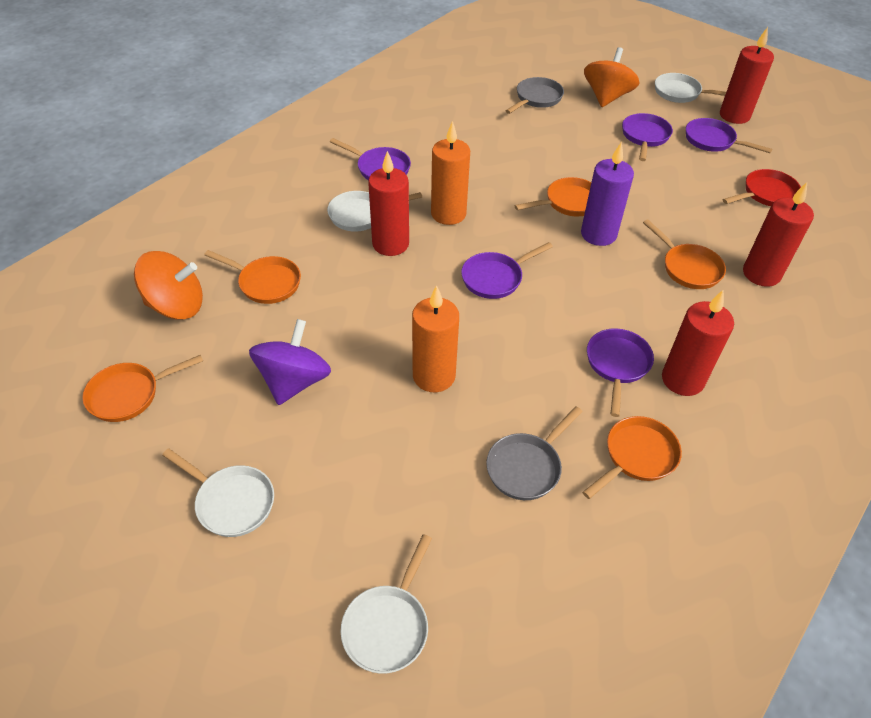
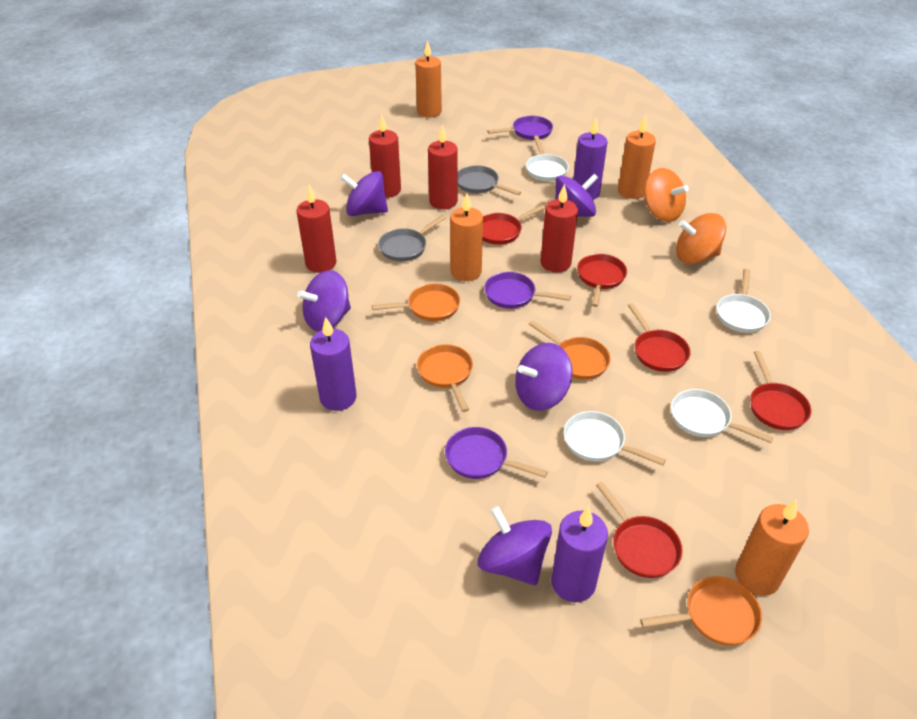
orange candle: [412,285,459,392] [431,121,470,225] = 2 -> [415,40,442,118] [450,193,483,281] [618,116,656,199] [735,500,809,596] = 4
orange pan: [83,355,203,422] [205,250,301,304] [515,177,591,216] [582,416,682,499] [643,219,726,289] = 5 -> [372,283,460,321] [417,344,473,412] [529,321,611,380] [640,576,762,646] = 4
purple candle: [581,142,634,246] = 1 -> [310,317,357,411] [551,507,608,602] [573,117,608,200] = 3
purple pan: [330,138,411,180] [461,242,553,299] [587,329,654,417] [622,113,673,161] [686,118,772,153] = 5 -> [445,427,548,479] [484,272,571,309] [487,116,553,140] = 3
purple spinning top: [249,319,331,405] = 1 -> [297,270,351,332] [340,171,388,216] [478,506,552,585] [515,343,572,411] [555,174,598,217] = 5
red pan: [723,169,801,206] = 1 -> [483,205,545,245] [577,254,627,307] [596,482,683,578] [628,303,691,372] [750,351,811,430] = 5

